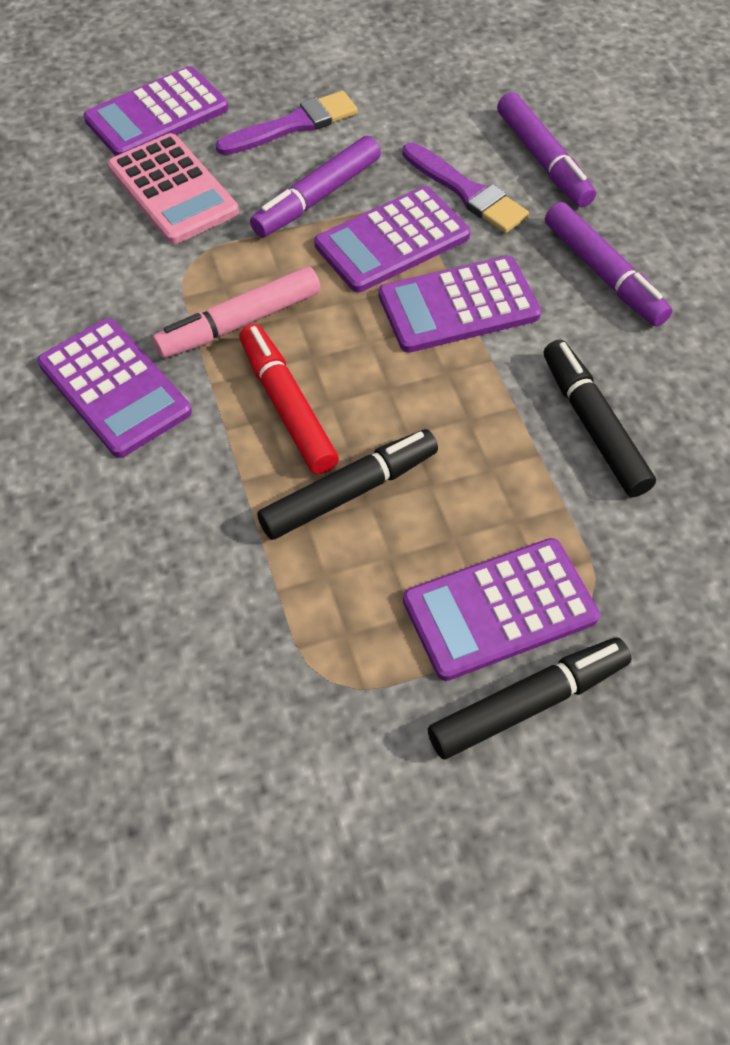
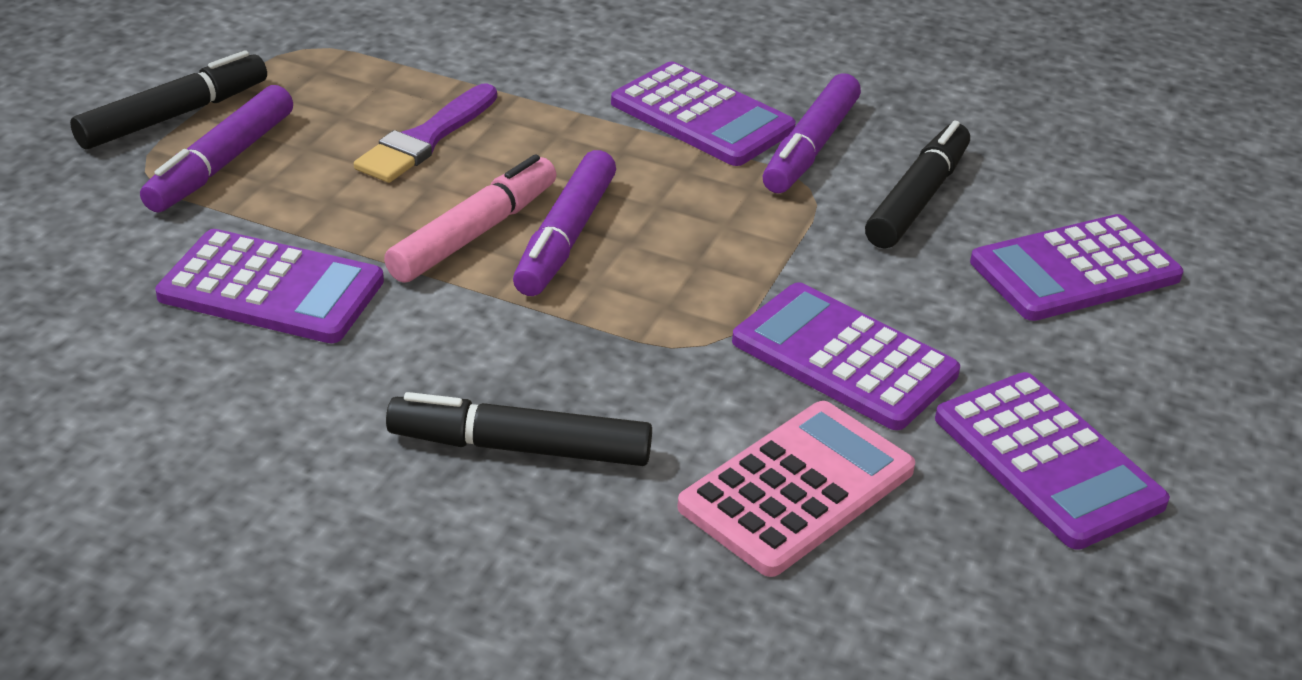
purple brush: [216,91,358,155] [403,142,529,233] = 2 -> [354,84,497,183] = 1
red marker: [239,324,339,474] = 1 -> none = 0

